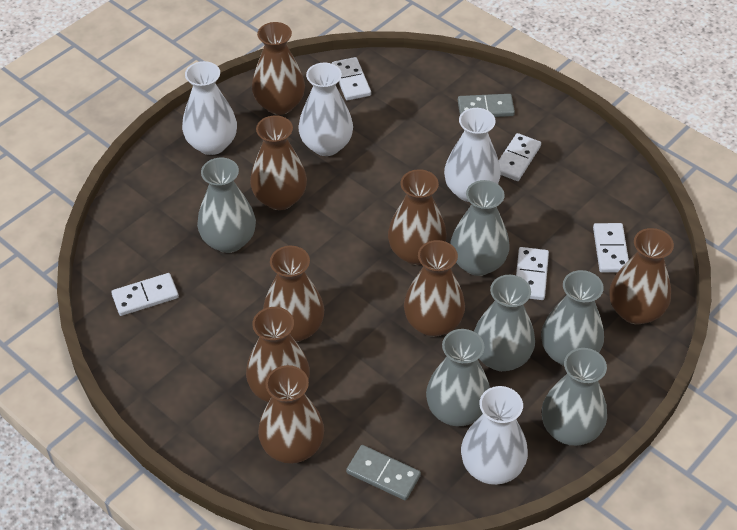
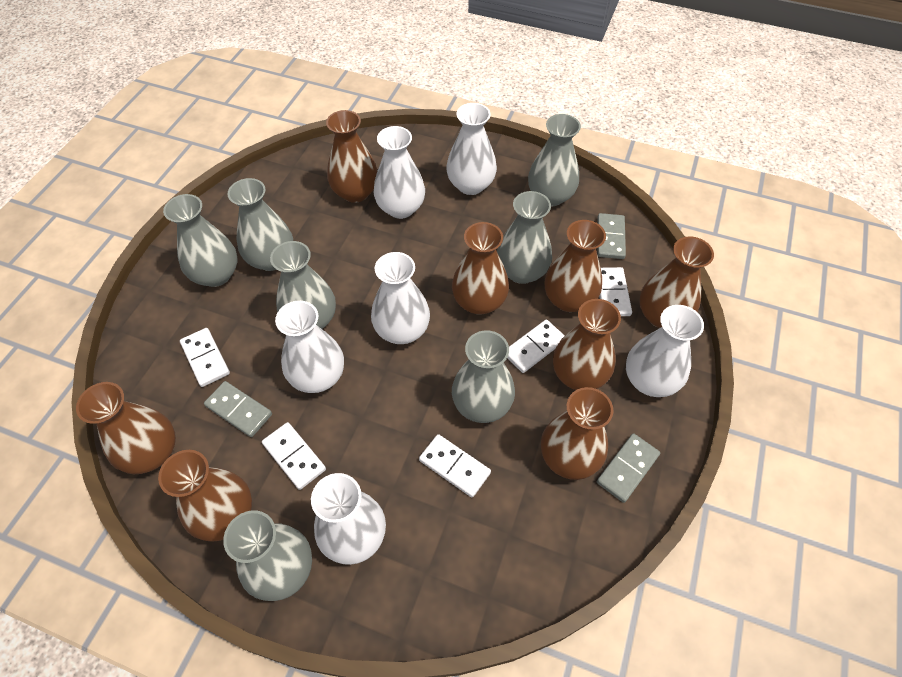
grey domino: [346,445,421,500] [458,94,515,117] = 2 -> [204,381,272,437] [597,433,660,503] [598,213,626,259] = 3
grey vase: [197,158,256,253] [426,329,490,426] [450,180,510,276] [474,275,535,371] [541,270,604,366] [542,348,607,446] = 6 -> [163,194,237,287] [223,510,312,601] [228,178,293,271] [270,241,336,329] [452,330,515,423] [497,191,552,284] [528,114,581,206] = 7
white vase: [182,61,237,155] [298,63,353,156] [444,108,501,202] [461,386,528,485] = 4 -> [275,301,344,393] [311,473,386,565] [371,252,430,344] [374,126,425,219] [446,103,497,195] [626,305,704,397] = 6

